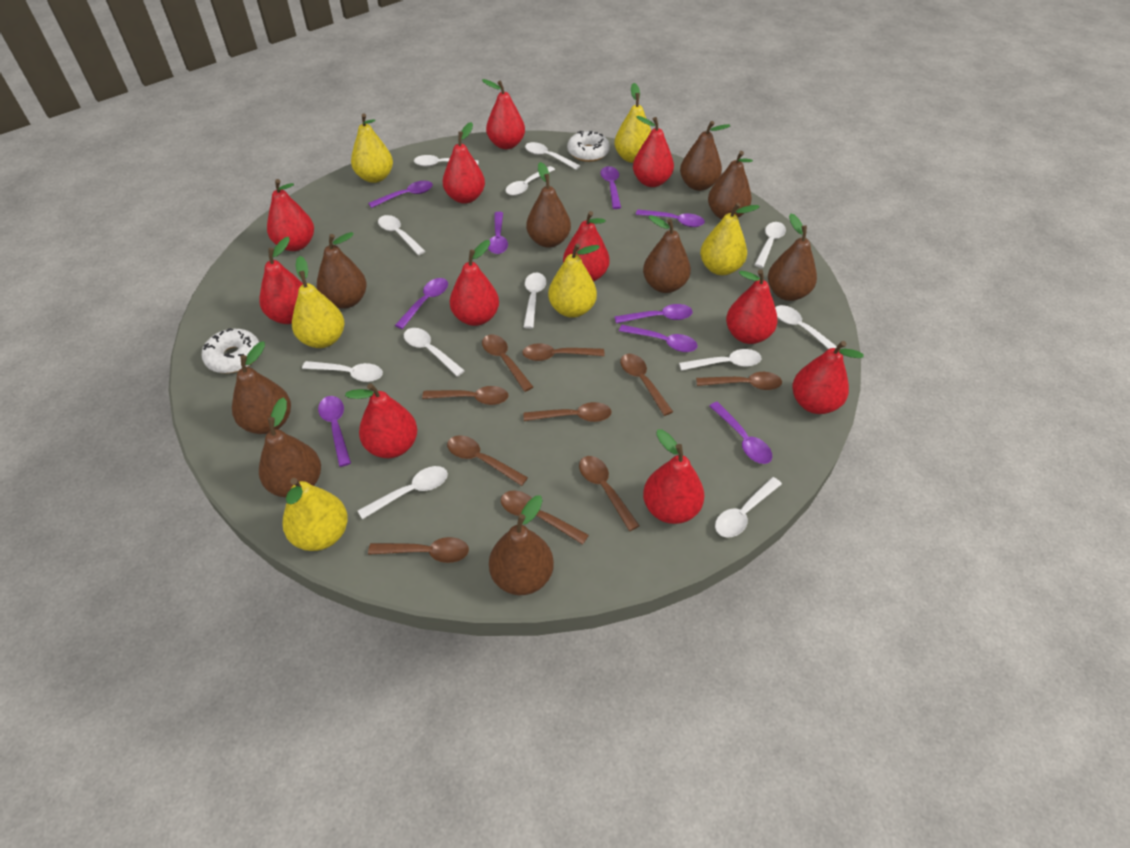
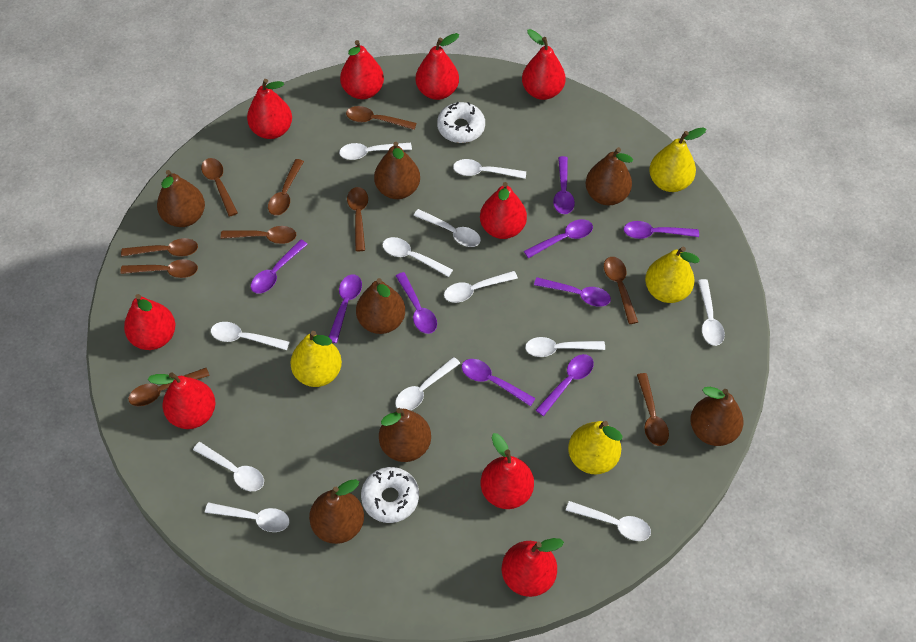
brown pear: [232,341,291,434] [259,397,321,498] [317,232,367,309] [489,495,554,595] [526,162,571,248] [643,215,691,293] [680,121,730,191] [708,151,753,219] [768,214,817,301] = 9 -> [157,170,205,227] [309,479,364,544] [356,278,405,334] [374,142,420,199] [379,408,431,462] [586,147,633,205] [690,387,743,446] = 7
red pear: [259,237,303,324] [267,179,314,251] [345,383,417,458] [443,122,485,204] [450,240,499,326] [482,79,525,149] [563,211,610,282] [633,116,674,187] [643,429,704,524] [726,270,778,344] [792,341,864,414] = 11 -> [124,294,175,350] [148,372,215,429] [247,79,292,139] [340,40,384,99] [416,33,459,100] [480,182,527,239] [481,433,534,509] [502,538,564,597] [522,29,566,100] = 9
yellow pear: [282,478,348,551] [292,256,345,348] [351,114,393,183] [548,244,600,318] [614,83,651,163] [700,203,760,275] = 6 -> [290,331,342,387] [568,421,623,474] [645,246,700,303] [649,127,706,192] = 4

